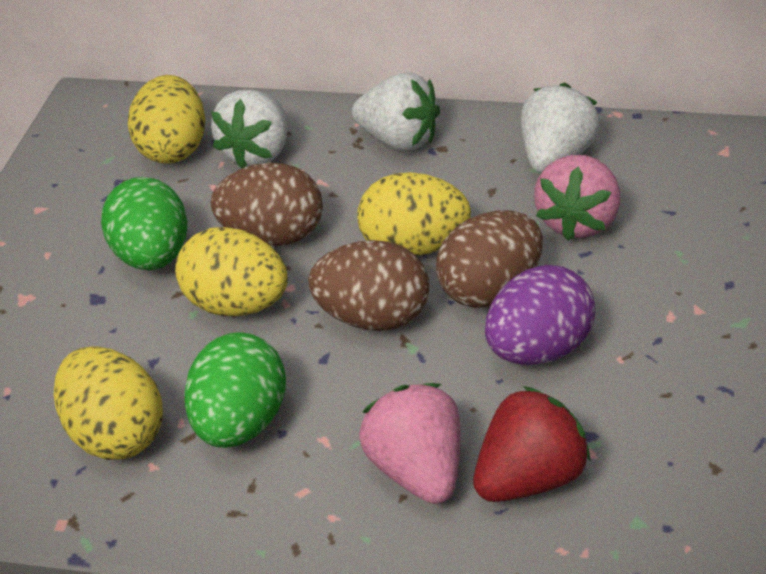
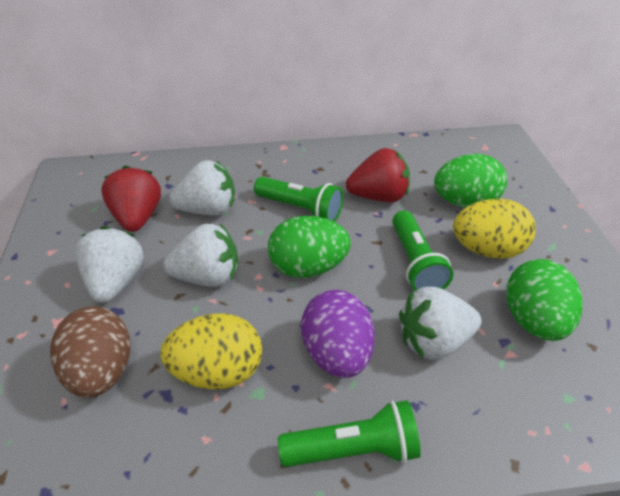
brown egg: [210,163,323,246] [308,240,429,331] [436,210,543,308] = 3 -> [50,306,130,398] = 1
green egg: [101,177,187,270] [184,332,286,448] = 2 -> [268,216,351,278] [434,154,507,208] [506,259,583,341] = 3
green flashlight: none = 0 -> [254,177,343,222] [278,400,421,467] [392,210,453,291] = 3
pink strawberry: [359,383,460,504] [534,155,620,241] = 2 -> none = 0
red strawberry: [473,386,590,502] = 1 -> [101,166,161,232] [346,148,410,202] = 2
white strawberry: [211,90,287,168] [352,72,440,151] [521,83,600,173] = 3 -> [75,226,144,303] [163,223,238,287] [169,160,235,215] [399,287,482,360] = 4
yellow egg: [54,346,163,460] [128,75,206,163] [175,227,288,316] [357,172,471,256] = 4 -> [160,314,262,389] [453,199,536,259] = 2

